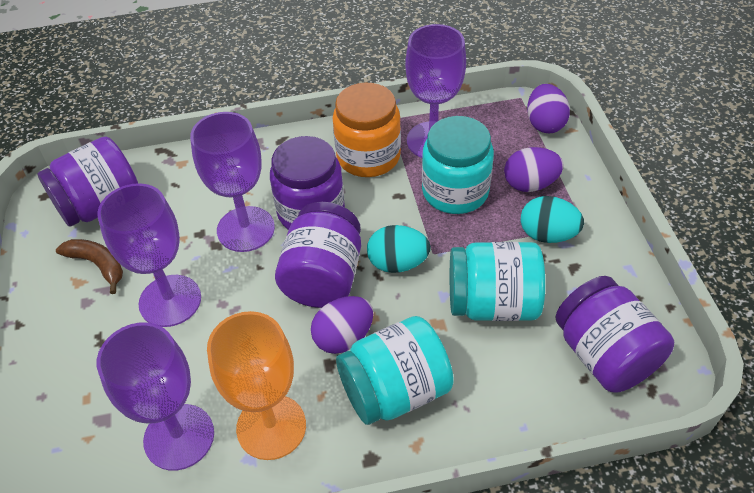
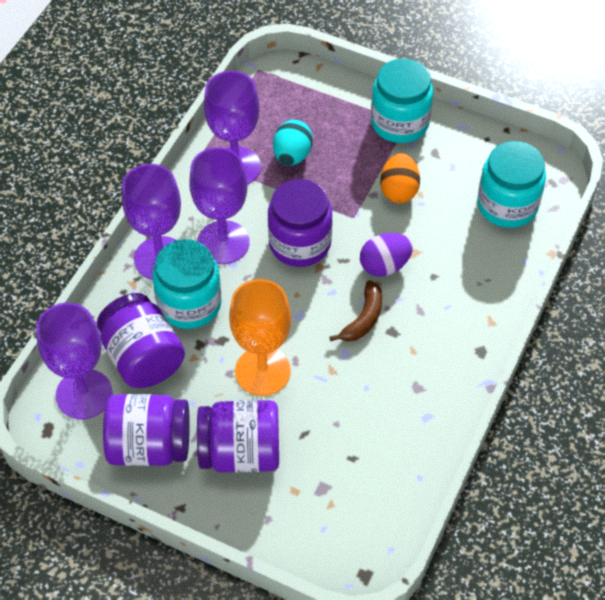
orange egg: none = 0 -> [380,153,420,203] = 1
orange jar: [333,83,401,177] = 1 -> none = 0
purple egg: [311,296,373,354] [504,147,564,192] [527,84,570,133] = 3 -> [360,233,413,277] = 1
turquoise egg: [367,225,431,273] [521,196,584,243] = 2 -> [273,120,313,166] = 1

